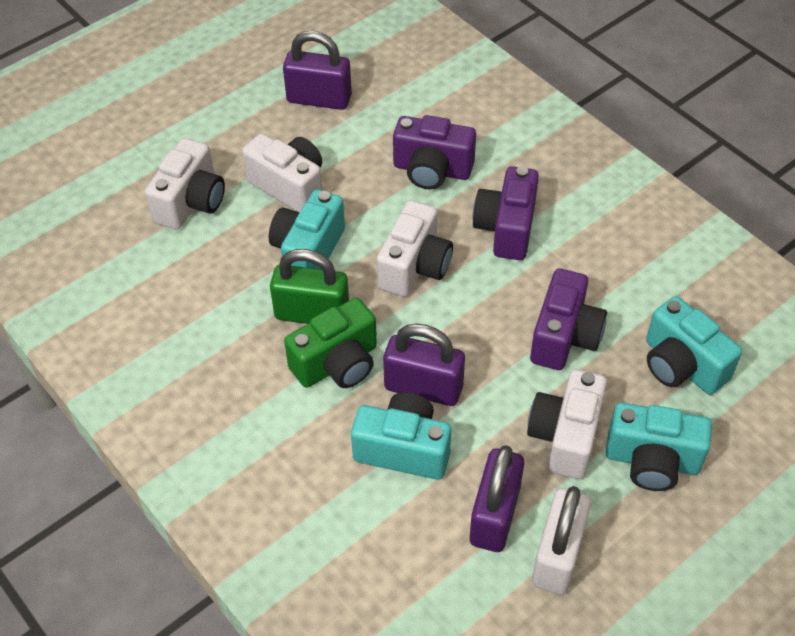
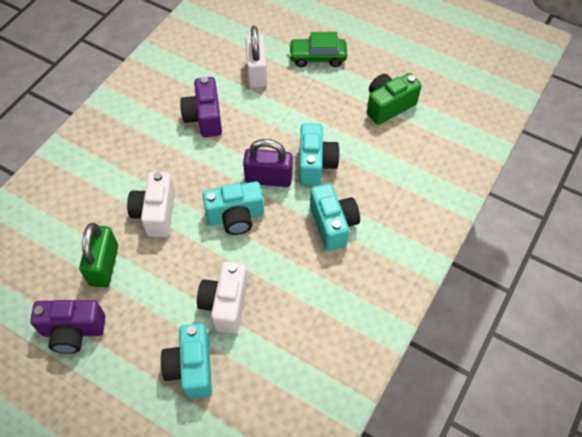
green car: none = 0 -> [289,32,347,67] = 1
purple camera: [393,115,476,189] [473,166,539,260] [530,268,607,370] = 3 -> [30,300,105,354] [180,77,222,137] = 2
purple padlock: [283,31,352,110] [383,323,465,406] [470,445,524,552] = 3 -> [243,139,293,187] = 1
white camera: [145,138,225,229] [242,133,322,212] [377,200,453,297] [527,369,607,479] = 4 -> [127,172,175,237] [197,262,248,334] = 2

